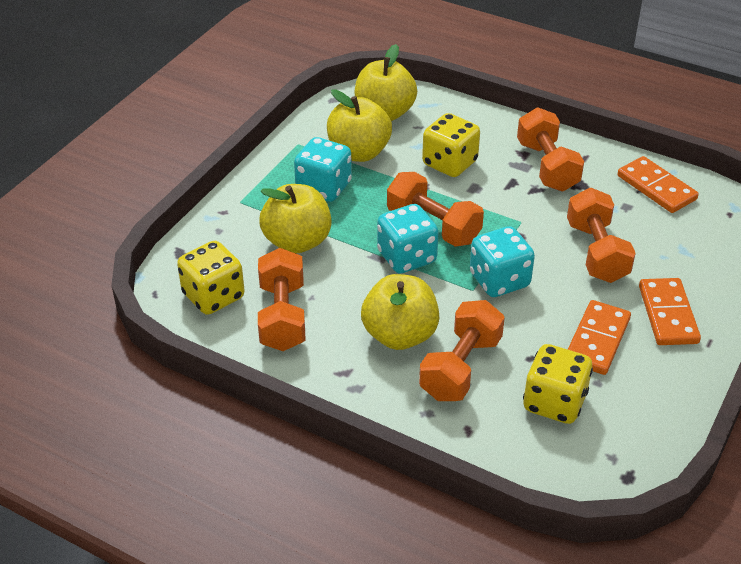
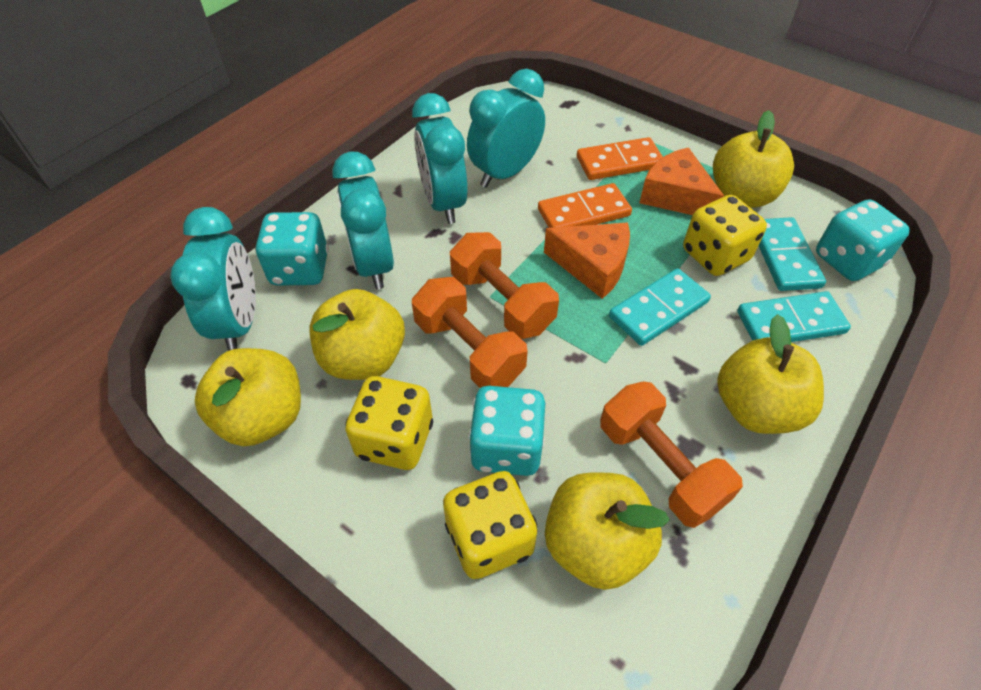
orange cheese: none = 0 -> [544,223,630,299] [639,147,724,215] = 2
orange domino: [568,300,631,375] [618,156,699,213] [639,278,701,345] = 3 -> [538,183,632,228] [577,137,663,180] = 2
orange dumbbell: [258,248,306,351] [387,172,484,247] [419,300,505,401] [517,107,584,191] [567,188,636,283] = 5 -> [412,277,528,388] [450,232,559,339] [600,381,743,528] = 3
turquoise clock: none = 0 -> [170,207,256,351] [332,152,394,289] [412,93,468,224] [467,69,545,188] = 4
turquoise domino: none = 0 -> [609,268,711,346] [737,291,851,342] [759,217,826,291] = 3
yellow apple: [259,184,332,253] [327,89,392,162] [354,44,417,121] [361,274,439,350] = 4 -> [195,348,301,446] [310,289,405,380] [545,473,670,590] [713,110,794,208] [717,314,824,434] = 5

